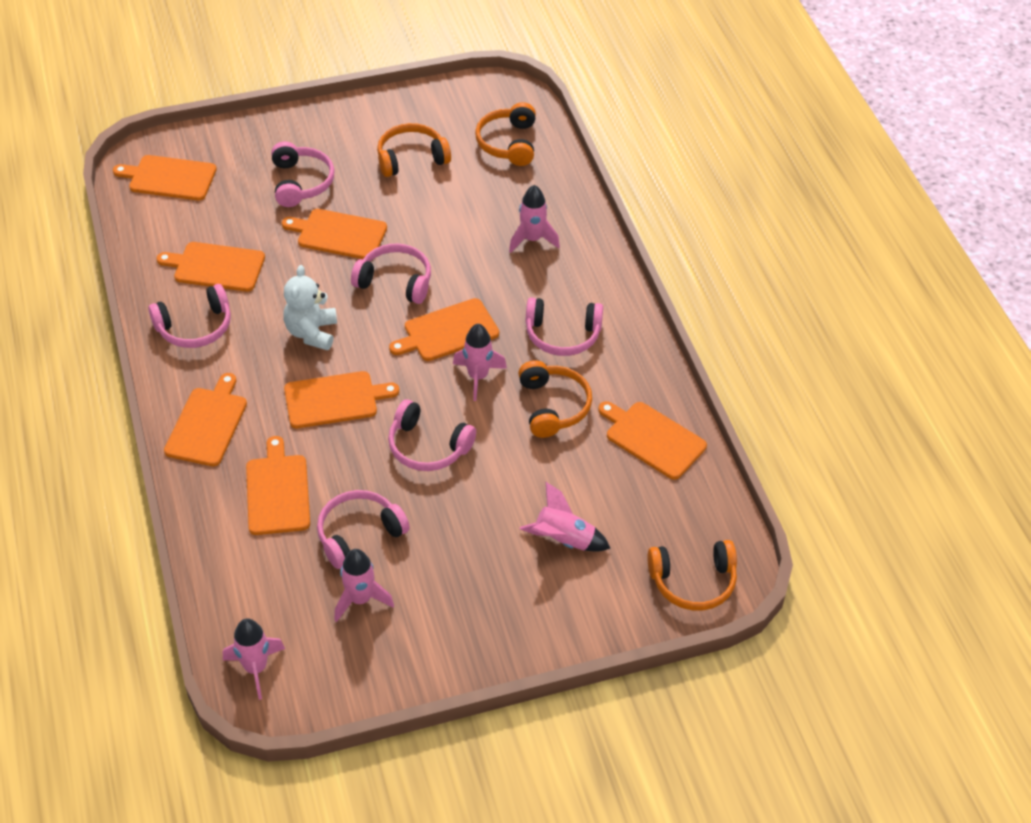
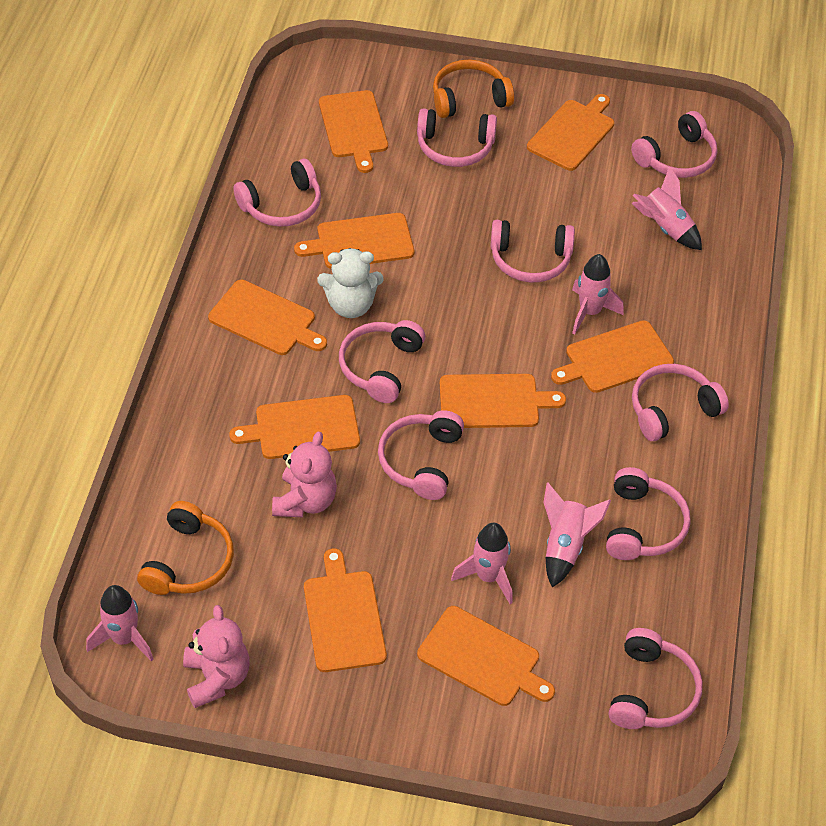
orange cutting board: [113,155,217,200] [157,242,265,292] [164,373,247,466] [246,436,310,535] [282,209,387,259] [284,371,399,428] [389,298,499,361] [598,401,707,480] = 8 -> [208,280,327,355] [229,395,360,459] [294,213,414,269] [304,548,387,672] [319,90,388,173] [417,606,555,706] [440,374,566,428] [527,94,614,171] [551,320,674,393] = 9
orange headphones: [377,123,451,177] [475,102,536,166] [518,360,592,438] [647,540,737,611] = 4 -> [137,501,234,595] [433,59,514,118] = 2
pink headphones: [148,284,231,348] [271,142,335,207] [317,490,410,569] [351,244,431,304] [388,399,476,471] [526,298,603,356] = 6 -> [234,159,321,227] [339,320,425,403] [378,410,464,500] [417,108,497,167] [490,220,575,282] [606,467,691,560] [609,628,703,729] [631,111,717,178] [632,364,729,441] = 9
pink teddy bear: none = 0 -> [183,605,250,708] [272,432,337,517] = 2

